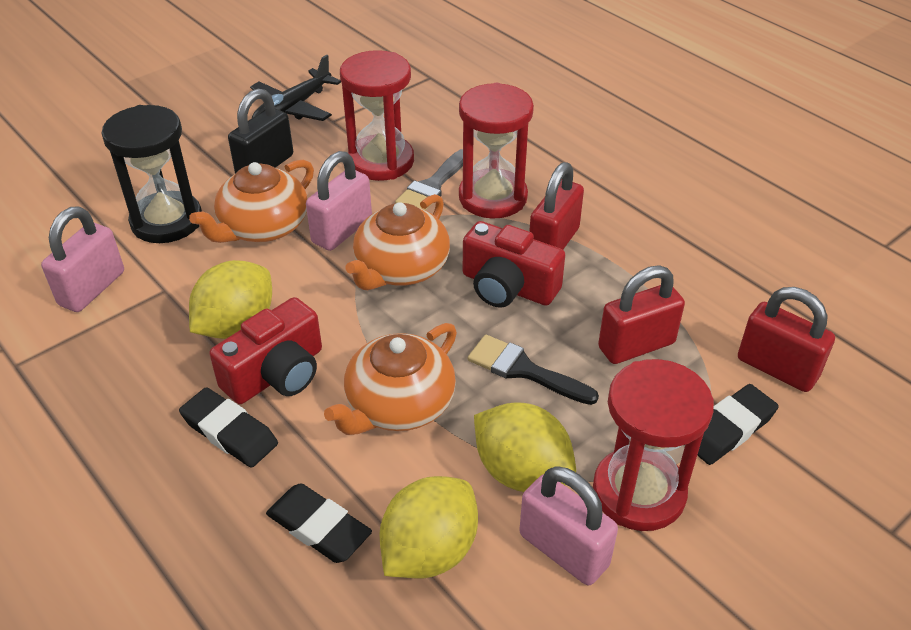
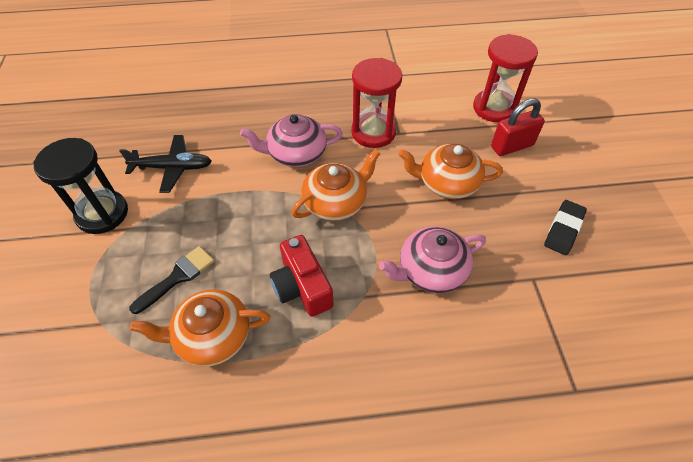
black eraser: [179,387,278,468] [266,483,372,563] [697,384,779,465] = 3 -> [544,200,587,255] = 1
black padlock: [228,89,293,174] = 1 -> none = 0
grey brush: [395,149,463,210] = 1 -> none = 0
pink padlock: [41,206,124,312] [306,151,372,251] [519,467,618,585] = 3 -> none = 0
pink teapot: none = 0 -> [240,114,343,167] [379,226,486,293] = 2
red camera: [209,297,322,404] [463,221,565,308] = 2 -> [270,235,334,317] = 1
red hourglass: [340,50,414,181] [459,83,534,219] [593,359,714,531] = 3 -> [351,58,402,148] [473,34,538,122] = 2
red padlock: [529,162,584,250] [598,265,685,364] [738,287,835,392] = 3 -> [491,98,545,156] = 1
yellow lemon: [189,260,272,339] [379,476,478,578] [474,402,576,492] = 3 -> none = 0

